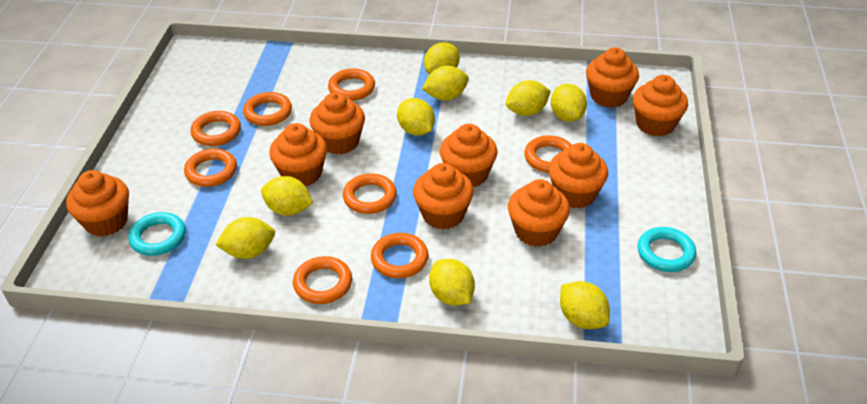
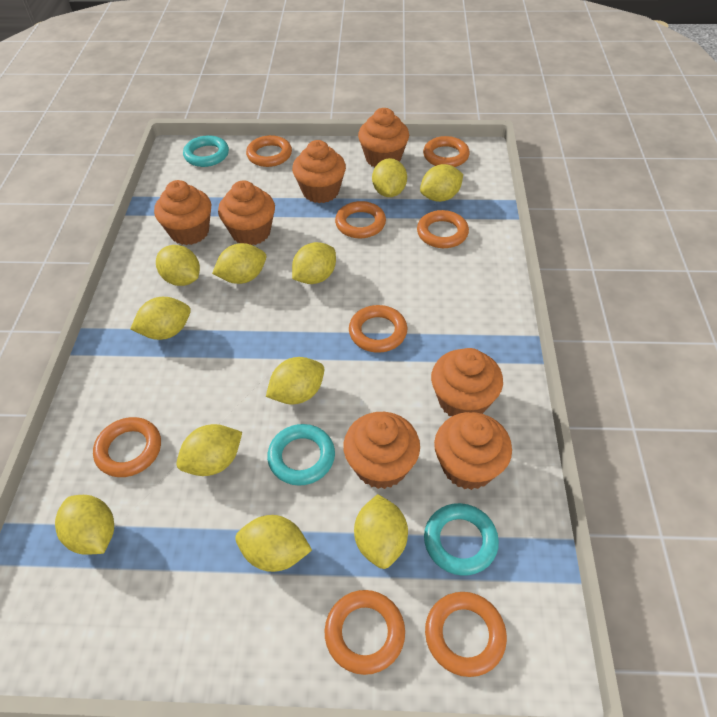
orange cupcake: [66,170,129,237] [269,123,327,186] [309,92,365,155] [413,163,474,229] [440,124,498,187] [508,179,570,247] [548,143,608,209] [586,47,639,108] [633,75,688,137] = 9 -> [154,180,212,245] [218,180,275,245] [292,140,346,203] [343,412,420,489] [358,108,409,168] [431,348,503,416] [434,412,512,490] = 7
turquoise ring: [128,212,186,256] [637,227,696,272] = 2 -> [183,135,229,167] [267,424,335,486] [424,503,499,576] = 3
yellow lemon: [215,217,275,259] [261,176,313,216] [397,98,435,136] [422,66,469,101] [424,42,460,74] [429,259,475,306] [506,80,551,116] [551,84,587,122] [560,281,610,329] = 9 -> [55,495,114,555] [130,297,191,340] [156,245,200,286] [176,424,242,476] [212,243,266,284] [235,515,312,572] [266,357,324,404] [292,242,336,284] [354,494,408,569] [372,158,407,197] [420,164,463,202] = 11

